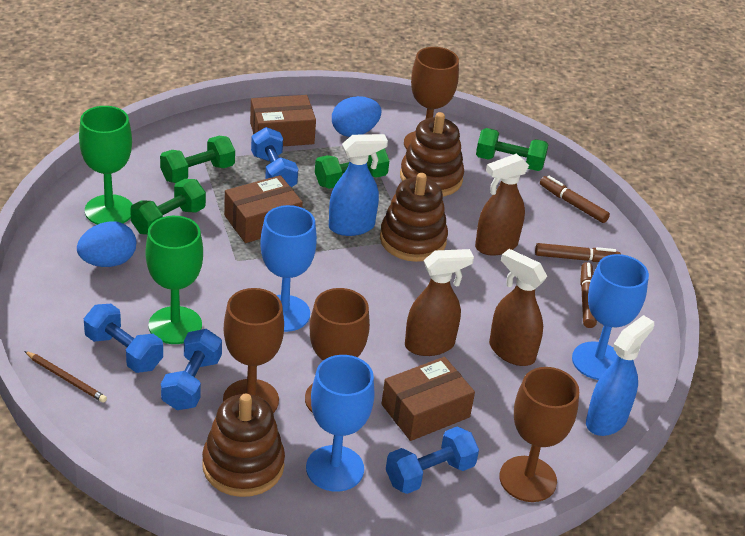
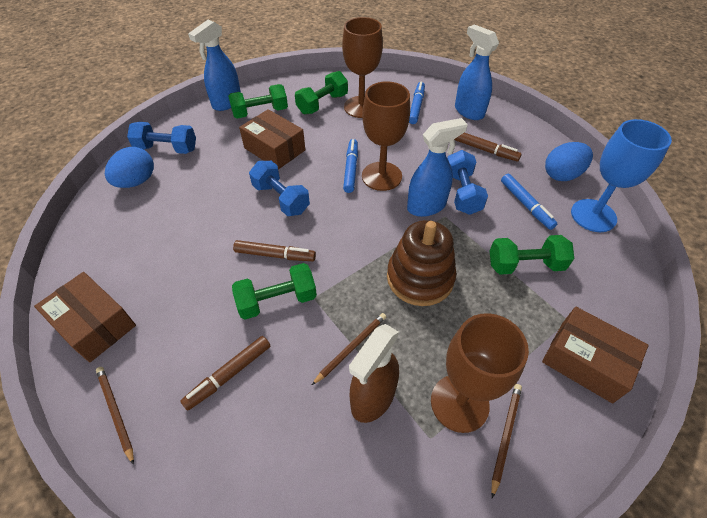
blue dumbbell: [84,304,163,373] [161,329,222,410] [251,127,298,187] [386,427,479,494] = 4 -> [127,122,196,154] [249,161,310,216] [447,150,488,215] = 3
blue goblet: [260,205,317,332] [306,355,374,492] [572,254,649,380] = 3 -> [571,119,672,232] = 1
blue marker: none = 0 -> [343,139,358,193] [409,81,425,124] [501,174,557,230] = 3
blue spray bottle: [329,134,388,236] [586,315,654,436] = 2 -> [188,20,241,111] [407,118,468,217] [455,24,499,120] = 3
brown goblet: [223,288,284,413] [305,288,370,413] [404,47,459,150] [499,367,579,502] = 4 -> [342,17,383,118] [362,81,410,191] [431,313,529,433] = 3
brown pencil: [25,351,107,403] = 1 -> [96,367,134,465] [312,313,386,385] [491,384,522,498] = 3
brown spray bottle: [405,249,474,356] [475,153,529,255] [489,249,547,366] = 3 -> [349,324,399,423] = 1
brown stacking toy: [202,394,285,497] [380,173,448,262] [400,112,464,196] = 3 -> [387,220,457,306] = 1
green goblet: [79,106,133,225] [146,216,203,344] = 2 -> none = 0

